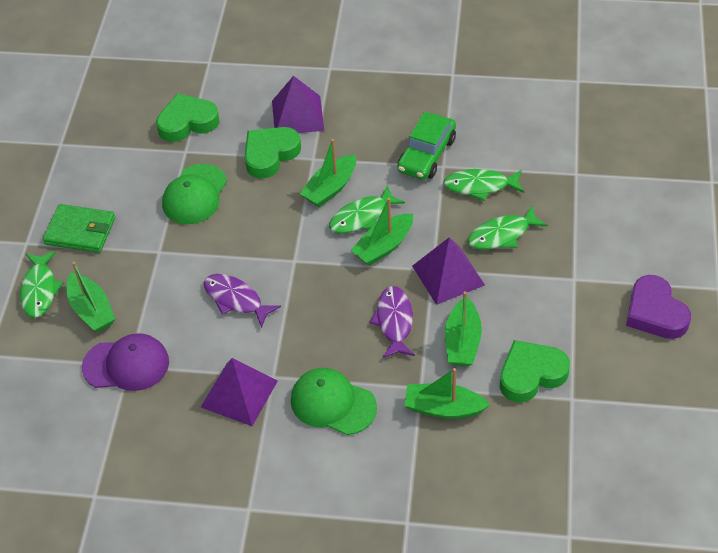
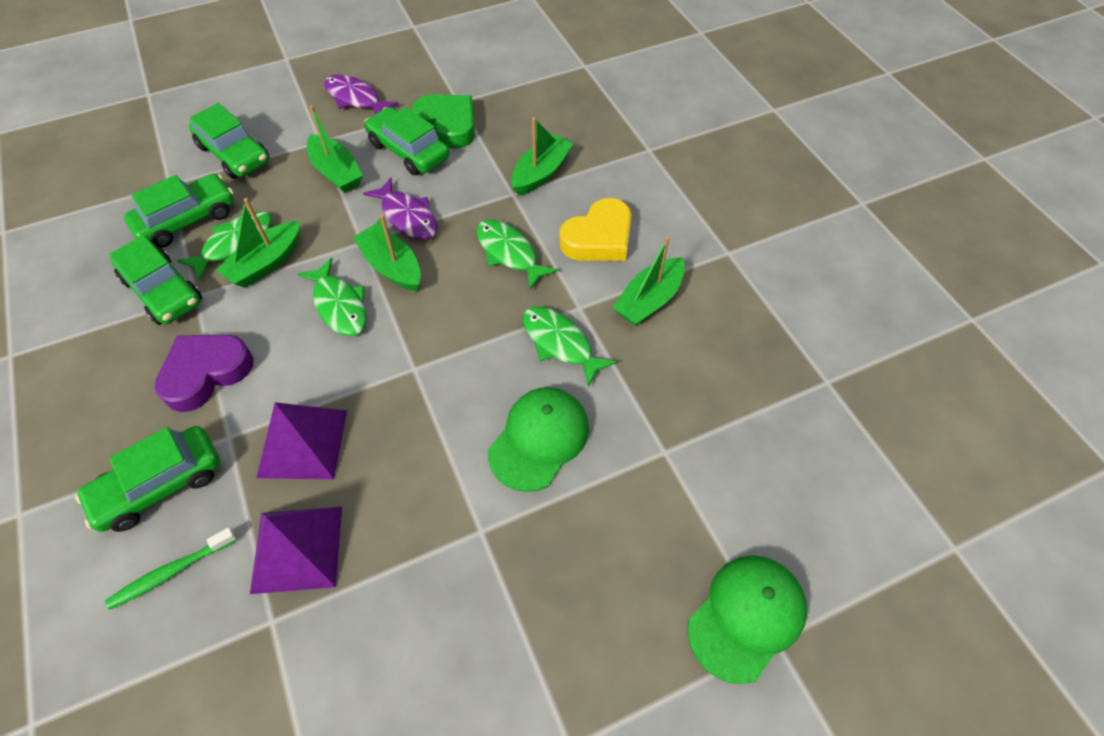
green car: [397,112,456,180] = 1 -> [75,426,220,532] [109,235,202,325] [124,174,234,248] [189,103,269,179] [364,107,449,175] = 5
green heart: [156,93,220,142] [245,127,301,179] [499,340,570,403] = 3 -> [412,94,475,149] = 1
green toothbrush: none = 0 -> [105,527,238,610] = 1
green wallet: [43,204,115,253] = 1 -> none = 0
purple cap: [82,333,169,391] = 1 -> none = 0
purple pyramid: [201,358,278,426] [272,76,324,133] [412,237,485,305] = 3 -> [250,507,342,594] [256,402,347,479] = 2
yellow heart: none = 0 -> [559,198,632,261] = 1

